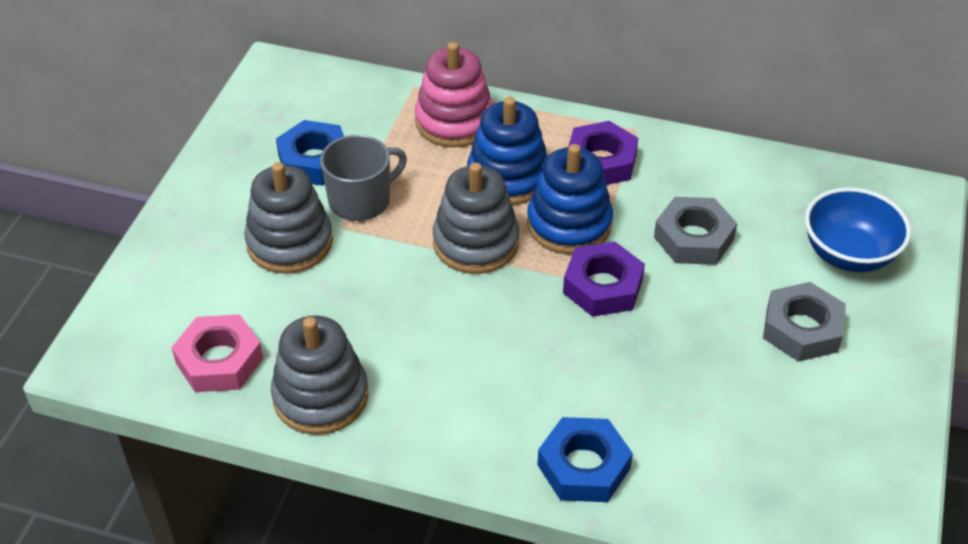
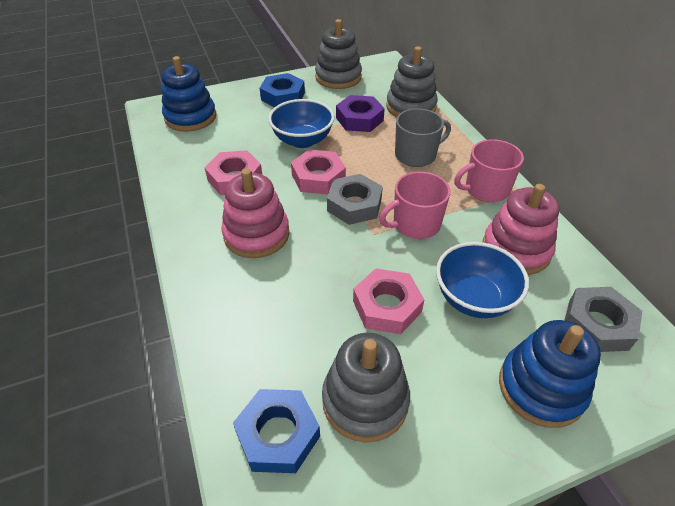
blue bowl: [805,187,911,272] = 1 -> [268,99,335,148] [436,242,529,318] = 2
pink mug: none = 0 -> [379,172,450,239] [454,139,524,202] = 2
pink nut: [171,314,263,392] = 1 -> [205,150,262,195] [291,149,346,195] [353,268,424,334] = 3
pink stacking toy: [415,42,493,147] = 1 -> [221,169,289,258] [483,184,559,275] = 2
purple nut: [563,241,645,317] [568,121,638,185] = 2 -> [336,95,385,132] = 1

